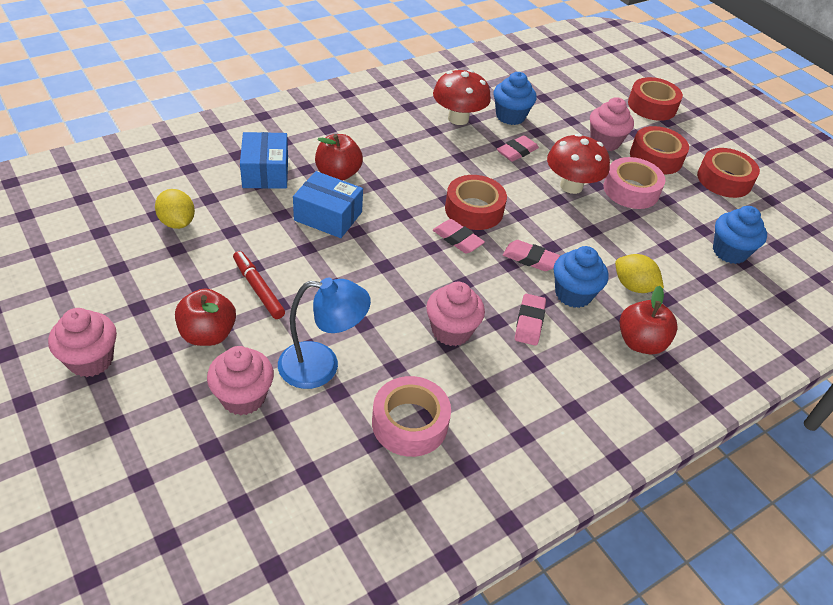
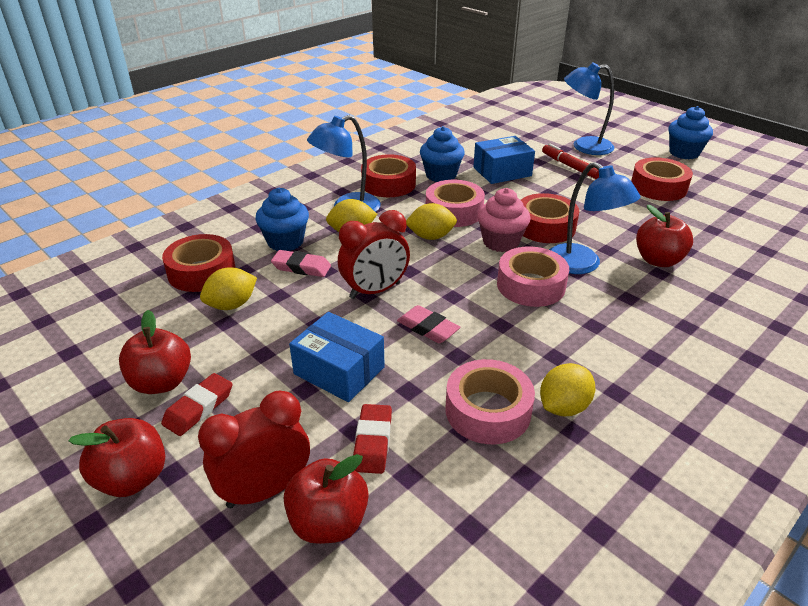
blue lamp: [278,278,371,389] = 1 -> [307,115,381,212] [549,162,641,274] [564,62,614,155] = 3
pink cupcake: [48,308,117,377] [207,346,274,416] [426,282,485,346] [590,97,634,151] = 4 -> [477,188,531,252] = 1
pink eraser: [433,219,485,254] [497,135,539,162] [503,240,560,271] [515,294,546,346] = 4 -> [271,250,331,277] [397,305,461,343] = 2
pink tape: [372,376,451,457] [604,157,665,209] = 2 -> [426,180,485,227] [445,359,535,444] [497,246,569,307] = 3
red apple: [175,288,236,346] [315,134,363,181] [620,286,678,354] = 3 -> [68,418,165,497] [119,310,191,394] [284,454,369,544] [636,205,693,267] = 4
red clock: none = 0 -> [198,391,310,508] [338,210,410,299] = 2
red eraser: none = 0 -> [161,373,233,436] [353,404,392,474] = 2
red mushroom: [433,69,491,125] [547,133,610,194] = 2 -> none = 0
yellow lemon: [155,189,195,229] [615,254,664,293] = 2 -> [200,267,257,310] [326,199,377,232] [406,203,457,240] [540,363,596,416] = 4

